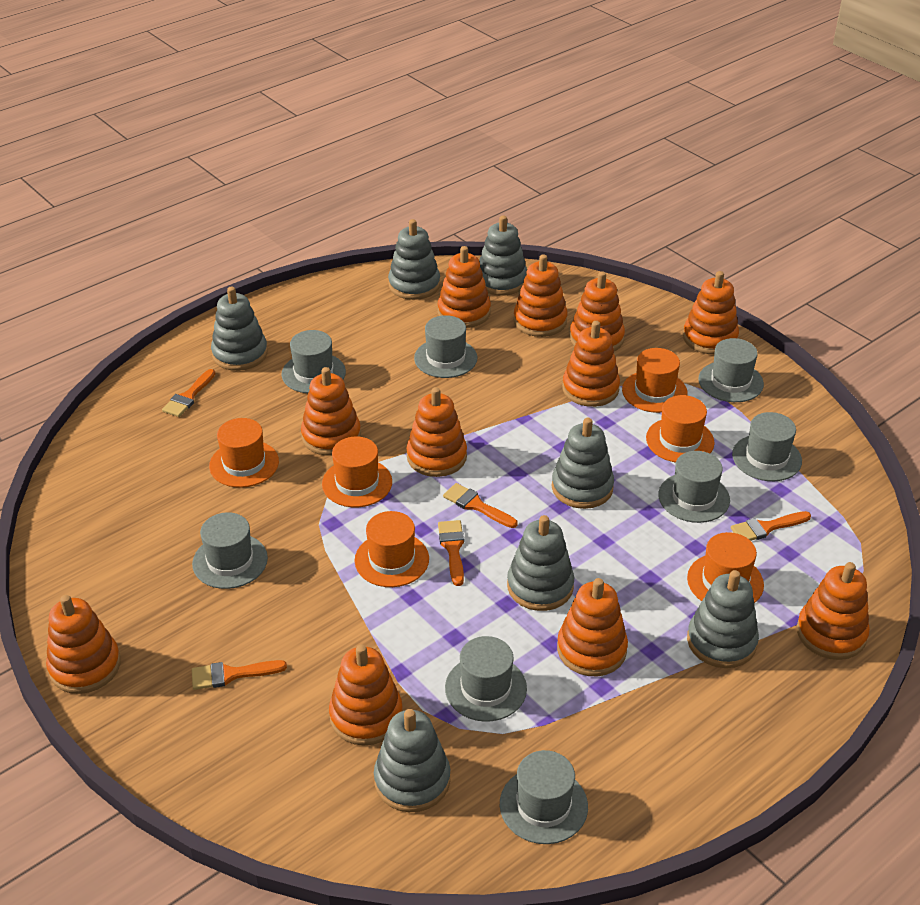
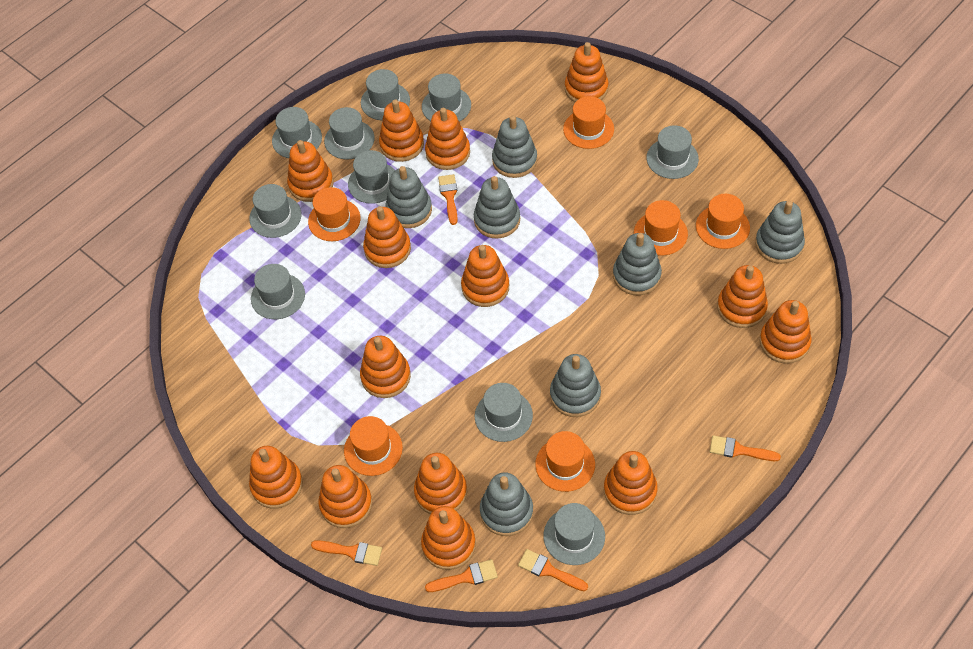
grey hat: [192,512,268,589] [282,330,346,393] [414,315,477,378] [445,636,527,722] [500,750,588,844] [658,451,730,523] [698,338,764,402] [732,412,802,481] = 8 -> [249,184,301,238] [251,264,305,319] [272,107,322,158] [324,107,375,159] [348,150,395,204] [361,69,410,120] [422,73,471,122] [475,383,533,442] [543,503,605,565] [647,125,699,179] = 10
orange stacking toy: [46,595,121,694] [301,367,361,456] [329,644,402,746] [407,387,467,477] [438,246,491,328] [514,254,568,337] [557,578,628,676] [562,321,620,407] [570,271,625,351] [683,271,739,354] [797,562,870,660] = 11 -> [249,446,303,509] [287,140,334,202] [318,465,372,528] [360,336,411,398] [363,206,411,268] [379,99,424,162] [414,453,467,514] [421,506,476,570] [425,108,470,170] [461,245,509,307] [565,42,609,102] [604,451,658,515] [717,265,768,328] [759,300,812,364] = 14

